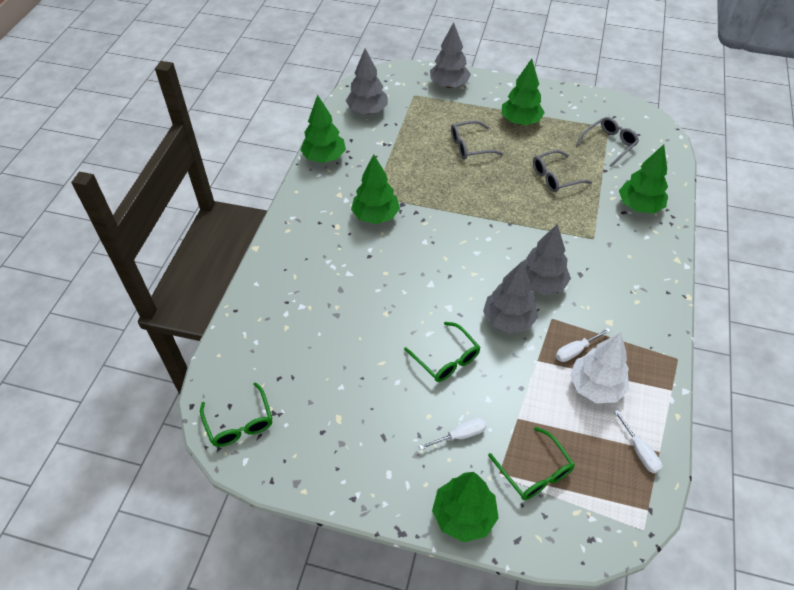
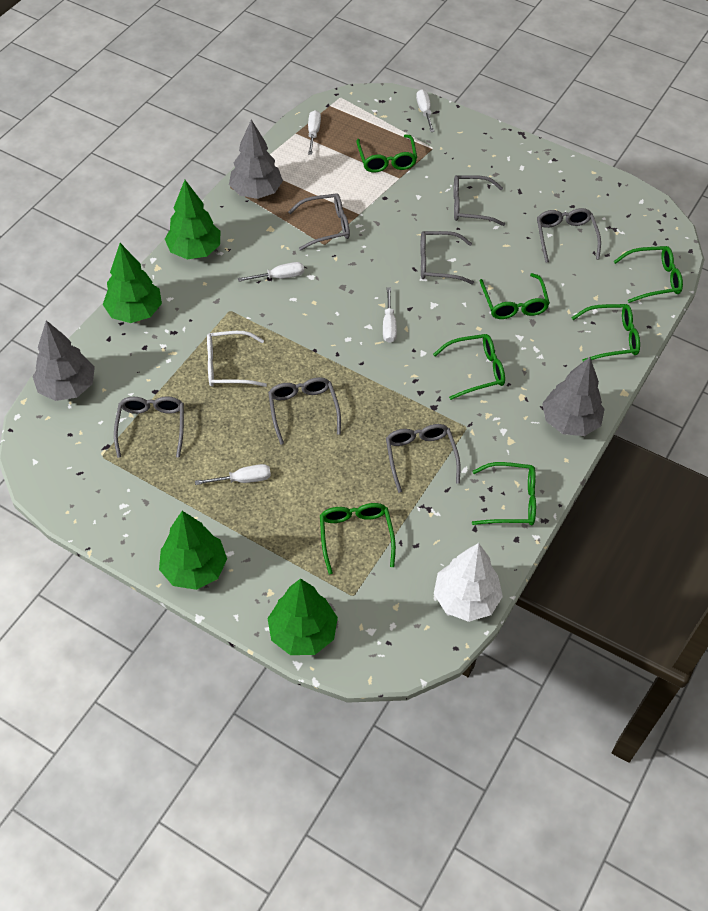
green glasses: [200,382,273,447] [404,322,480,382] [488,427,575,500] = 3 -> [320,503,396,574] [356,134,417,173] [433,334,505,400] [472,462,536,525] [479,273,550,319] [571,304,640,362] [613,246,683,303] = 7
green tree: [300,95,346,163] [351,154,400,224] [432,472,499,542] [502,59,545,125] [619,144,668,214] = 5 -> [103,243,162,323] [159,511,227,590] [165,180,221,259] [267,579,338,655] = 4
grey glasses: [451,120,504,159] [533,150,592,192] [576,117,639,167] = 3 -> [114,396,184,458] [268,377,341,445] [288,193,350,251] [386,424,461,493] [420,231,474,284] [453,175,505,226] [537,208,601,263] = 7
grey tree: [346,48,388,114] [430,22,471,88] [483,262,538,333] [520,224,571,295] = 4 -> [33,320,95,401] [229,119,283,199] [542,357,604,436] = 3
white glasses: none = 0 -> [207,331,267,387] = 1
white screwdriver: [419,418,487,450] [556,328,610,362] [614,410,662,473] = 3 -> [195,464,271,485] [238,262,304,282] [308,110,321,155] [383,288,397,343] [416,89,434,132] = 5

